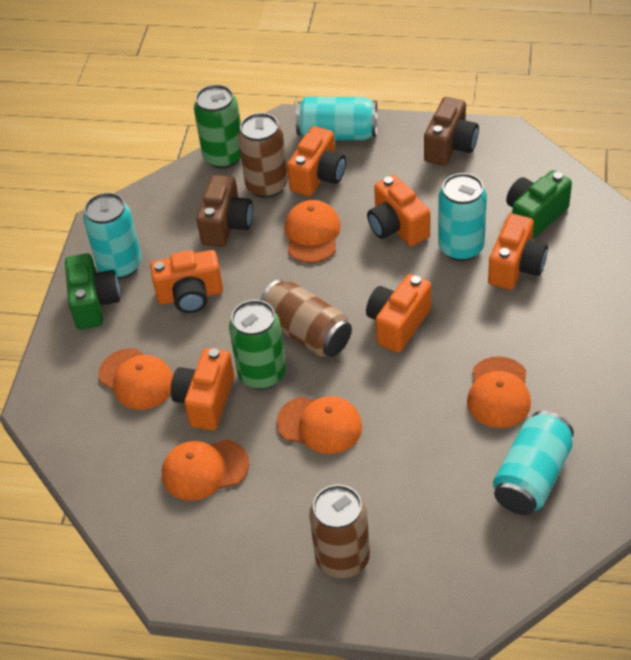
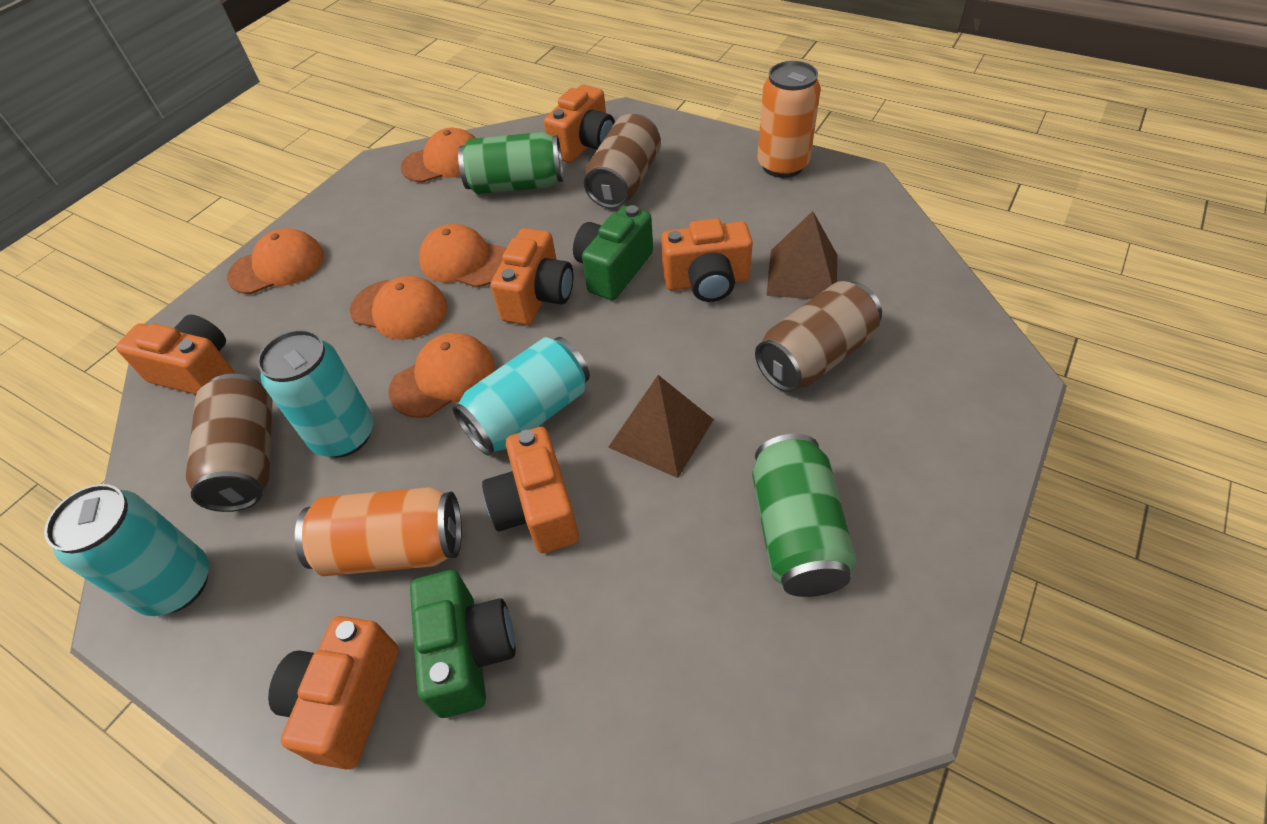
brown camera: [197,175,253,247] [424,97,479,166] = 2 -> none = 0
brown pyramid: none = 0 -> [608,375,714,478] [766,211,837,299] = 2
orange can: none = 0 -> [295,487,462,576] [757,61,821,178] = 2
turquoise can: [83,193,142,279] [296,97,377,140] [438,173,487,261] [493,411,574,515] = 4 -> [44,484,209,616] [257,330,373,458] [452,337,590,456] = 3

